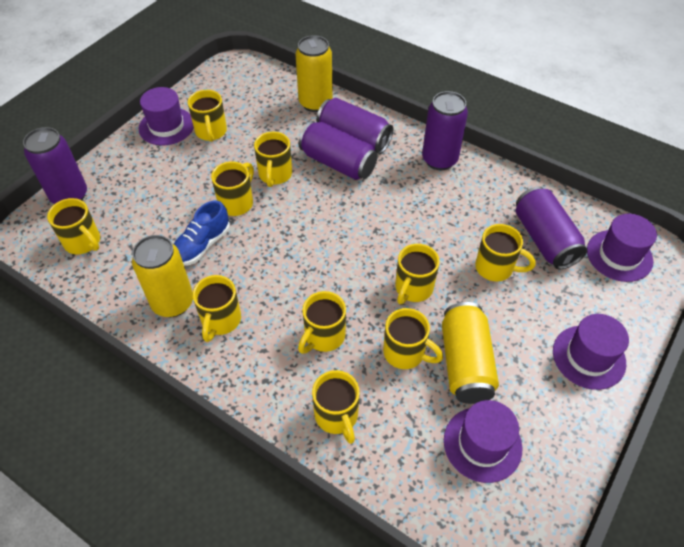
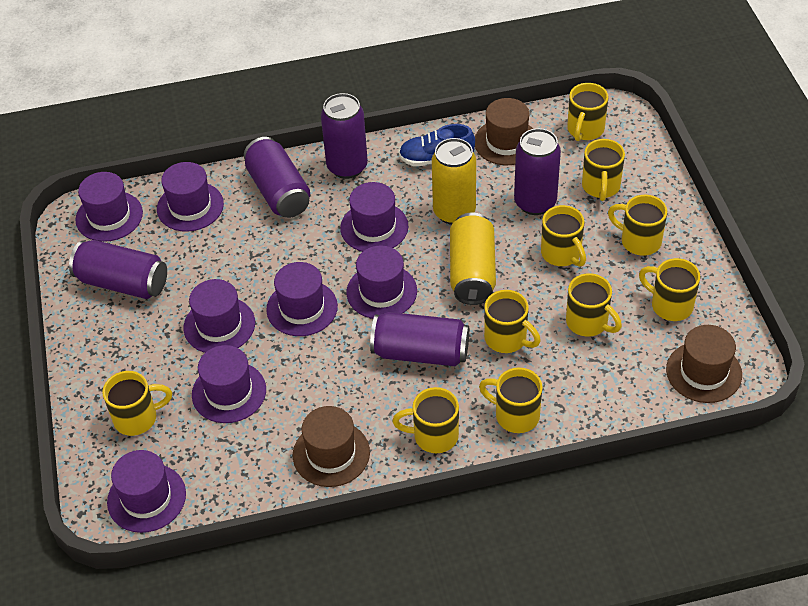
brown hat: none = 0 -> [293,406,370,487] [475,98,533,165] [666,325,742,403] = 3
purple hat: [139,87,194,145] [444,400,523,483] [553,314,629,390] [587,214,657,282] = 4 -> [75,172,143,242] [107,450,186,533] [157,162,224,232] [184,279,255,353] [192,345,266,423] [266,262,338,336] [340,182,408,252] [347,246,417,319] = 8
yellow can: [132,235,193,317] [296,35,333,112] [442,302,499,404] = 3 -> [432,138,476,225] [450,213,496,305] = 2

